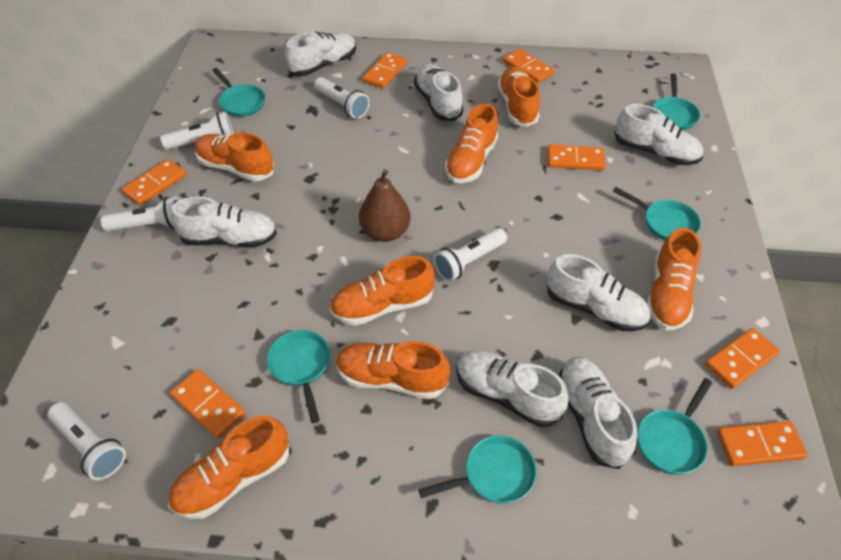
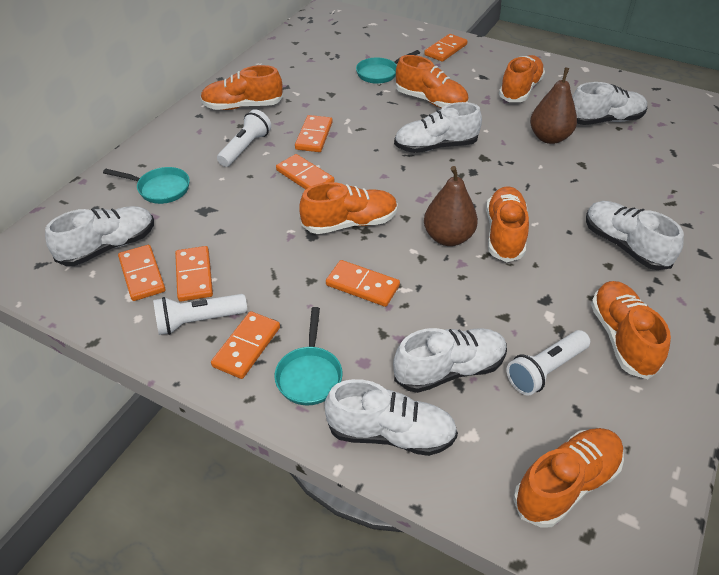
brown pear: [359,169,411,242] = 1 -> [424,166,478,246] [530,67,577,144] = 2
turquoise pan: [212,68,265,117] [267,330,330,423] [418,435,537,504] [613,187,701,241] [637,378,712,475] [653,74,700,130] = 6 -> [103,167,190,204] [274,307,342,405] [356,50,420,84] = 3
white flashlight: [48,402,126,480] [101,197,179,231] [160,111,234,150] [314,77,370,119] [433,228,507,282] = 5 -> [153,294,247,335] [217,109,271,167] [507,330,590,396] = 3
white shoe: [171,196,277,248] [285,32,356,76] [414,64,464,121] [456,350,569,427] [546,254,651,331] [559,357,637,469] [614,104,703,165] = 7 -> [45,206,154,266] [325,379,458,456] [393,328,507,393] [394,102,482,153] [572,82,647,125] [586,201,684,270] = 6

